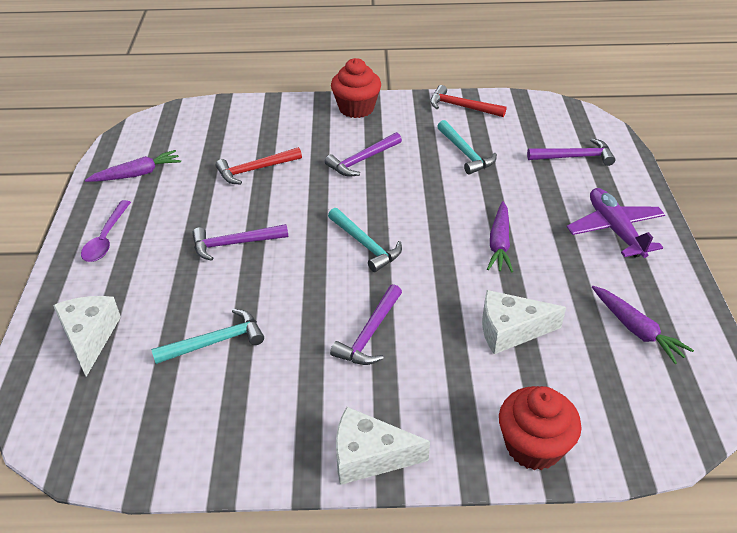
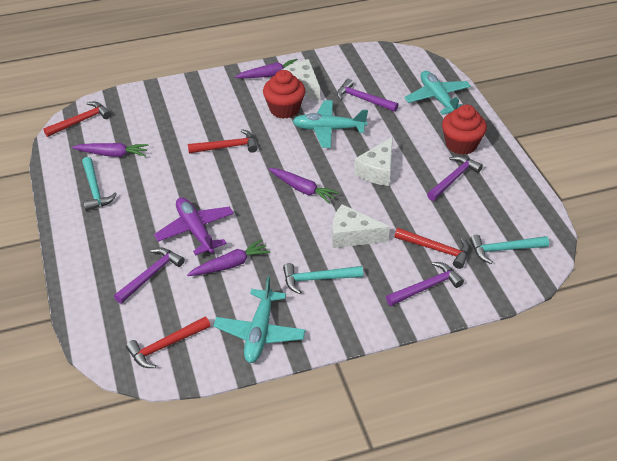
purple carrot: [85,150,181,182] [487,201,513,272] [592,286,694,364] = 3 -> [72,143,148,157] [187,239,270,276] [235,59,298,78] [268,168,339,204] = 4
purple spoon: [81,200,131,262] = 1 -> none = 0
red hammer: [215,147,302,184] [430,85,506,117] = 2 -> [43,101,111,137] [126,316,211,368] [188,129,258,153] [394,228,469,269] = 4
turquoise plane: none = 0 -> [213,276,305,363] [292,100,368,148] [404,71,471,115] = 3

